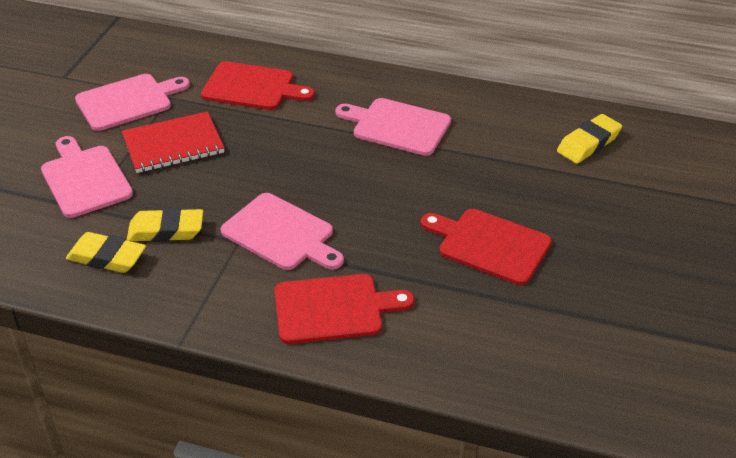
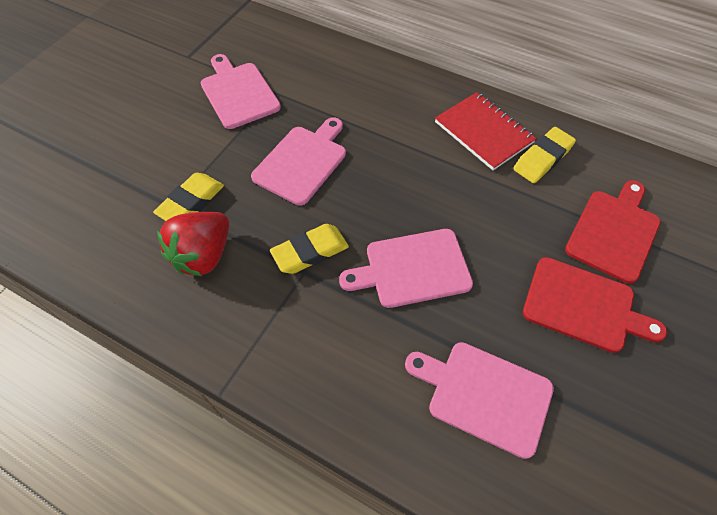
red cutting board: [201,61,315,110] [274,274,414,344] [420,209,552,285] = 3 -> [523,257,667,353] [565,180,661,284] = 2
red strawberry: none = 0 -> [157,212,229,276] = 1

